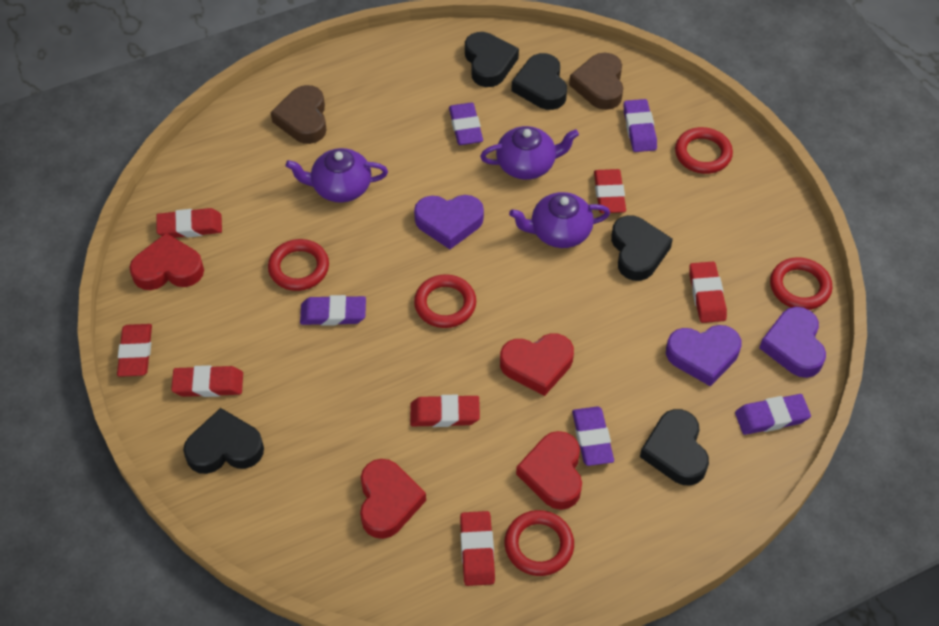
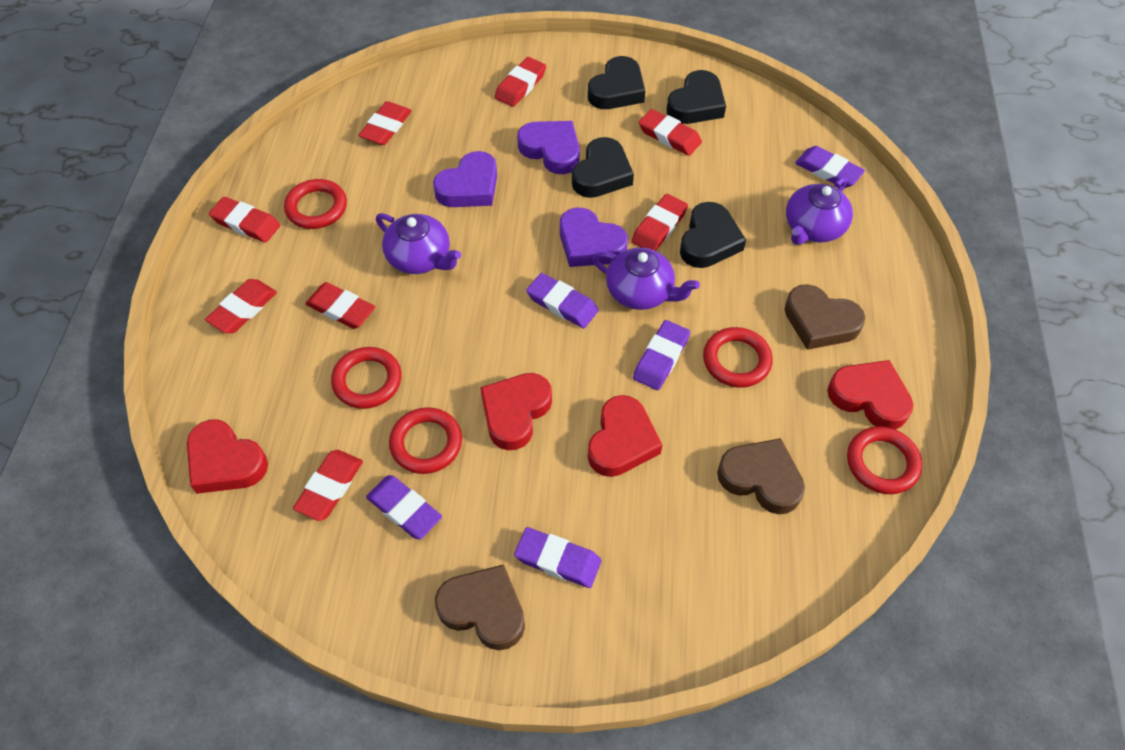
black heart: [183,408,264,474] [465,32,519,87] [511,53,567,110] [611,215,673,281] [640,409,709,485] = 5 -> [572,137,634,198] [588,56,645,109] [667,70,726,124] [680,202,746,268] = 4
brown heart: [271,85,327,144] [569,53,623,110] = 2 -> [435,564,525,650] [717,438,805,514] [785,284,865,350] = 3
red eraser: [117,324,152,377] [156,208,222,238] [171,365,243,397] [410,395,480,427] [460,511,495,586] [594,169,626,213] [689,262,727,323] = 7 -> [205,279,277,333] [209,197,280,243] [293,450,363,521] [305,282,375,329] [358,101,412,145] [495,57,546,107] [631,194,688,251] [639,109,702,156] = 8

